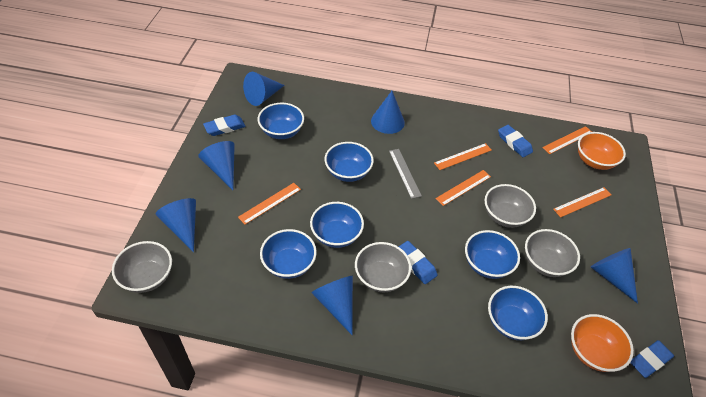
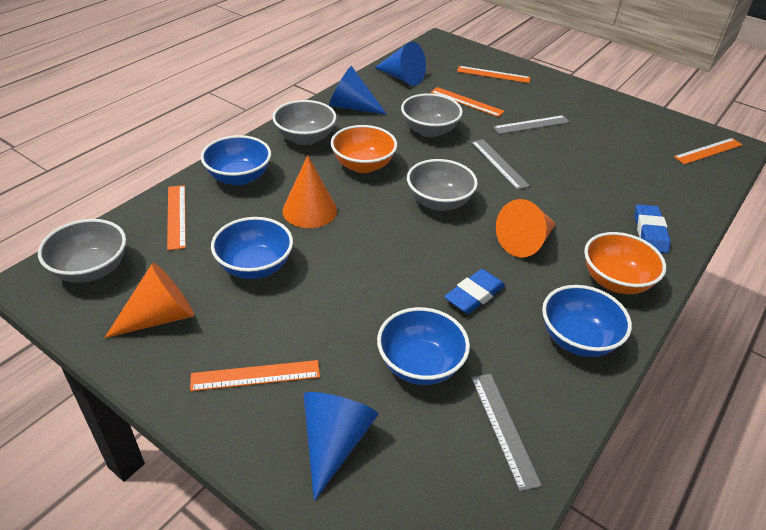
blue bowl: [258,103,304,139] [260,229,317,279] [310,202,364,248] [325,142,374,182] [465,230,520,279] [488,286,548,340] = 6 -> [201,135,271,186] [211,217,293,279] [377,307,470,385] [542,285,632,357] = 4
blue cone: [156,198,196,253] [198,141,235,190] [243,72,285,106] [311,276,353,335] [371,91,405,134] [591,248,638,304] = 6 -> [303,392,378,501] [329,66,387,115] [375,42,426,86] = 3
blue eraser: [203,115,245,136] [399,241,437,284] [498,125,533,157] [630,340,674,378] = 4 -> [444,269,505,314] [635,204,671,253] = 2
grey ruler: [389,149,422,199] = 1 -> [471,139,530,190] [471,374,542,491] [493,115,570,134] = 3
orange cone: none = 0 -> [105,263,194,338] [282,155,337,228] [496,199,556,258] = 3

